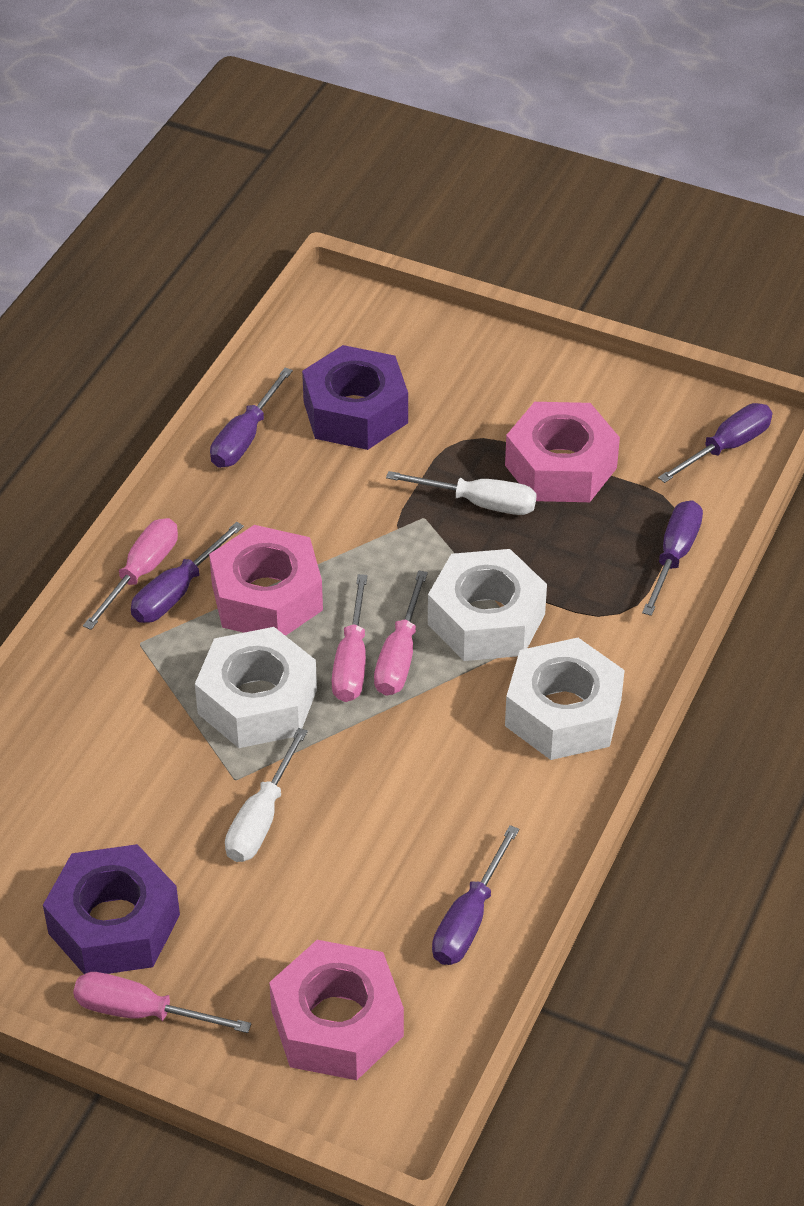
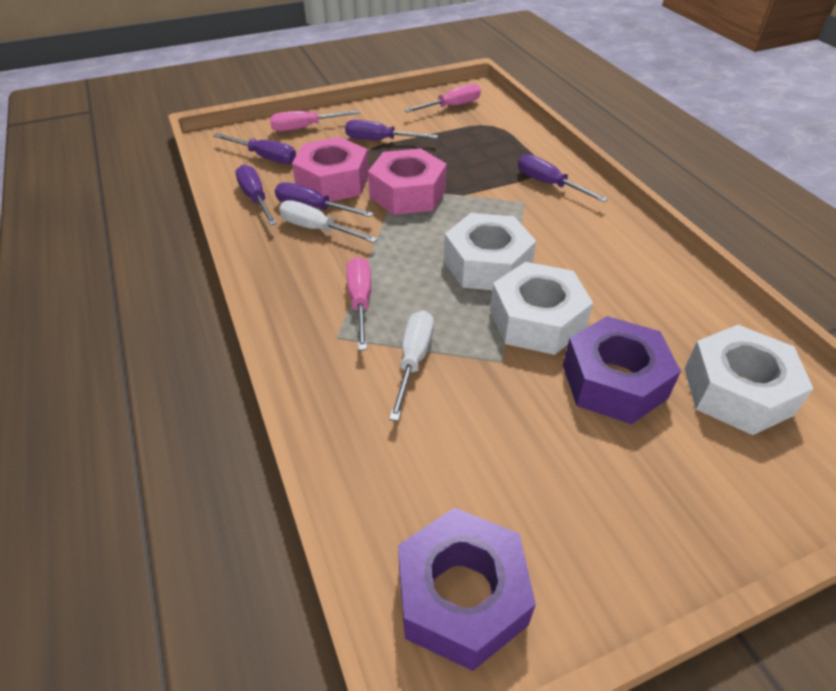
pink nut: [209,525,323,636] [269,940,404,1080] [505,402,620,502] = 3 -> [292,137,369,202] [368,149,447,215] = 2
pink screwdriver: [73,972,251,1033] [83,518,178,630] [332,574,368,702] [374,570,428,696] = 4 -> [270,110,361,132] [347,257,371,350] [404,84,481,113] = 3

